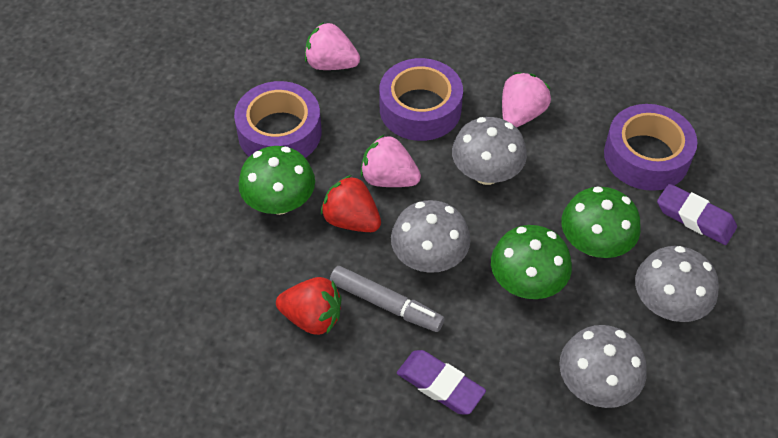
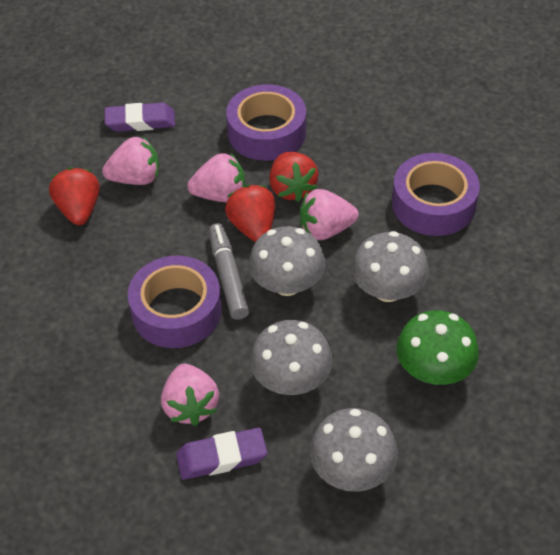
green mushroom: [239,146,315,215] [491,225,572,299] [561,187,641,258] = 3 -> [396,310,479,385] = 1
pink strawberry: [305,22,360,70] [361,135,421,187] [502,72,551,128] = 3 -> [102,136,159,185] [161,364,219,426] [187,153,245,202] [300,189,359,240] = 4
red strawberry: [276,277,341,335] [321,175,381,232] = 2 -> [49,167,100,225] [225,185,275,242] [269,152,318,202] = 3

